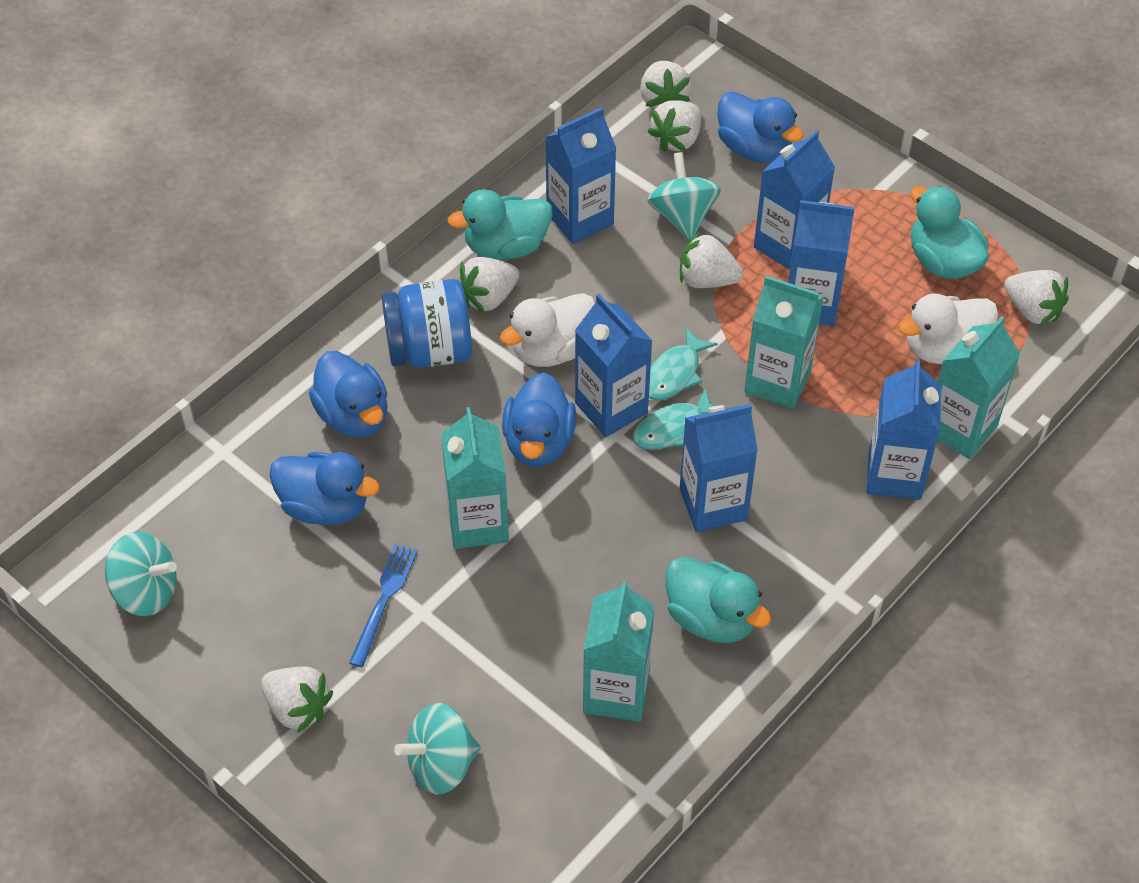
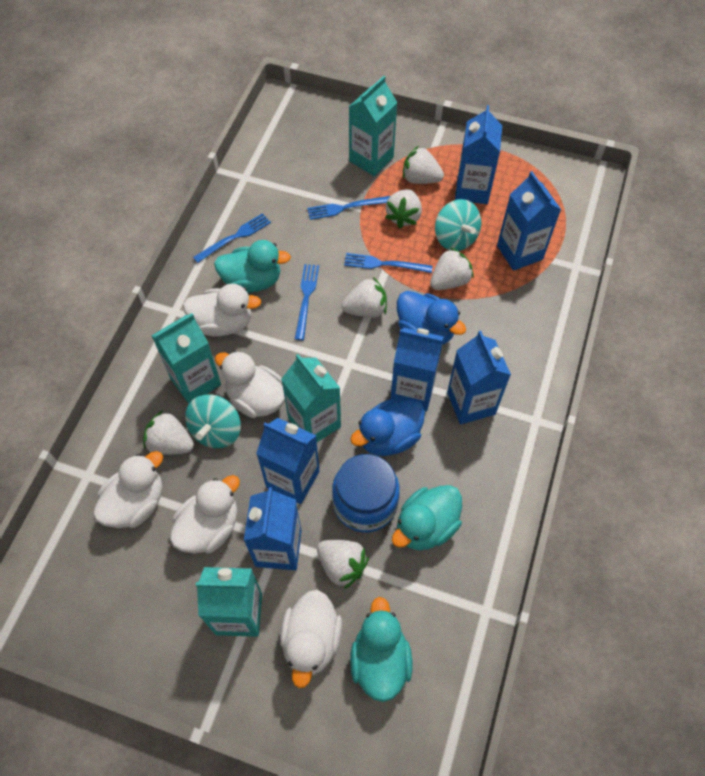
blue duck: [269,452,380,525] [309,351,388,437] [502,372,576,467] [717,91,804,163] = 4 -> [350,399,425,456] [397,291,466,345] = 2
blue fork: [349,544,418,667] = 1 -> [193,213,271,263] [295,264,319,340] [307,196,390,220] [344,253,433,273] = 4
turquoise fish: [633,389,714,450] [649,327,718,401] = 2 -> none = 0
turquoise spinning top: [105,532,177,616] [394,703,481,794] [647,152,721,240] = 3 -> [185,394,241,448] [435,199,481,251] = 2
white duck: [500,293,595,367] [898,294,998,364] = 2 -> [93,451,163,528] [170,475,240,553] [183,284,261,336] [215,351,285,418] [280,590,342,688] = 5

